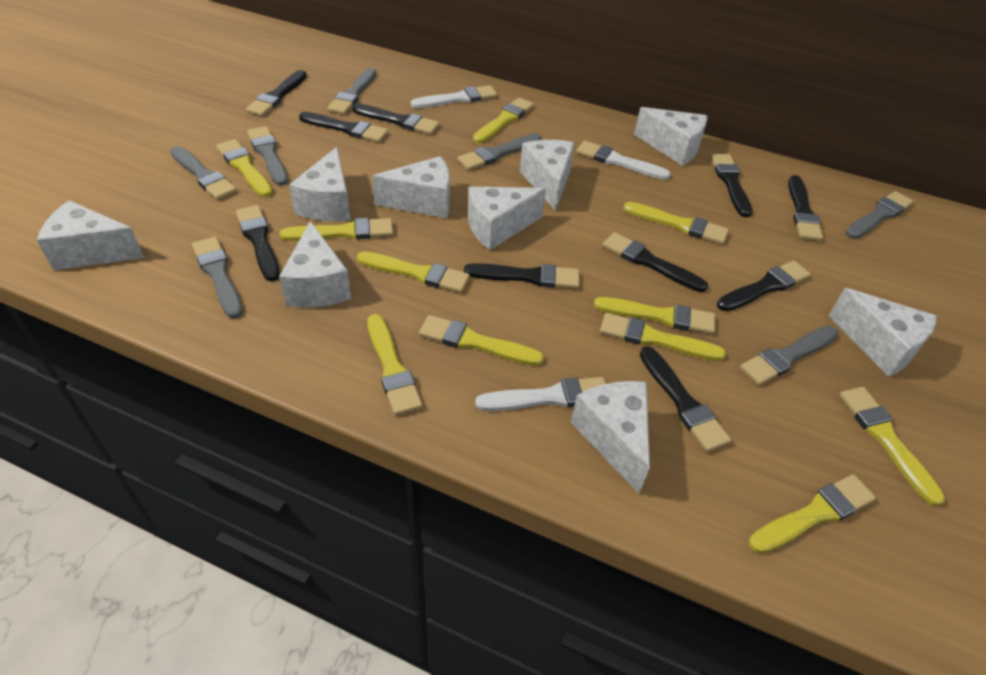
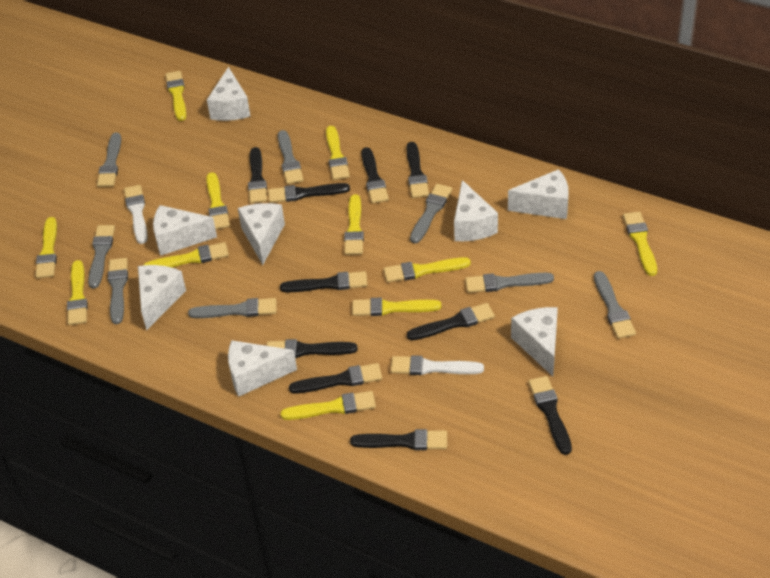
grey brush: [170,146,237,200] [192,237,243,319] [247,126,288,186] [327,68,376,114] [457,133,542,170] [740,326,839,385] [845,191,913,239] = 7 -> [88,225,115,289] [97,133,121,187] [108,258,128,324] [188,298,277,318] [278,130,303,184] [410,184,452,243] [465,273,554,293] [594,271,636,339] = 8
white brush: [411,85,497,108] [475,377,606,411] [576,141,671,180] = 3 -> [124,185,148,244] [391,355,484,375] = 2
white cheese: [37,200,144,270] [279,221,351,308] [289,147,351,221] [372,156,450,218] [468,187,546,250] [520,140,575,211] [571,381,650,493] [634,107,707,166] [829,288,937,377] = 9 -> [138,265,186,330] [153,205,217,256] [207,67,251,121] [228,340,297,397] [238,203,285,265] [454,180,498,241] [508,169,569,219] [511,307,558,376] = 8

